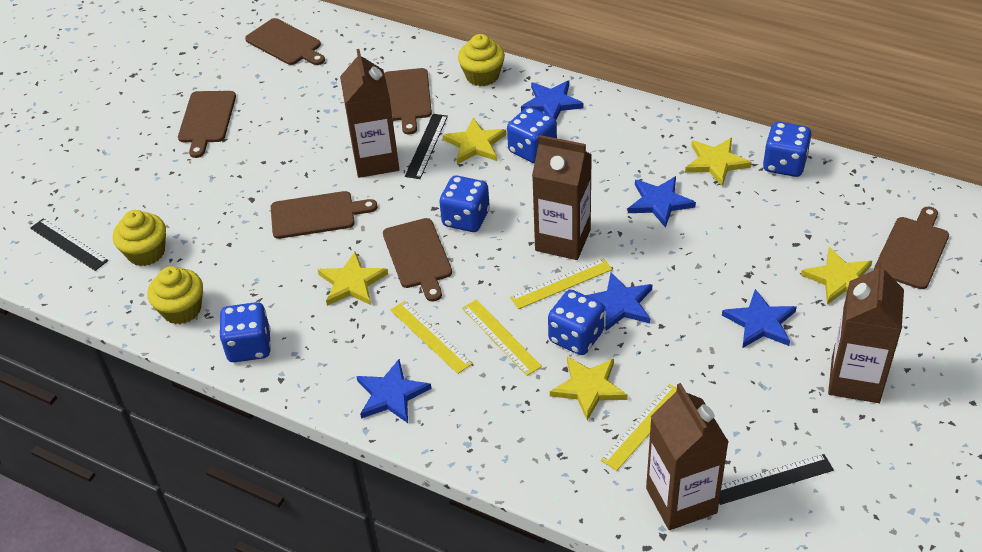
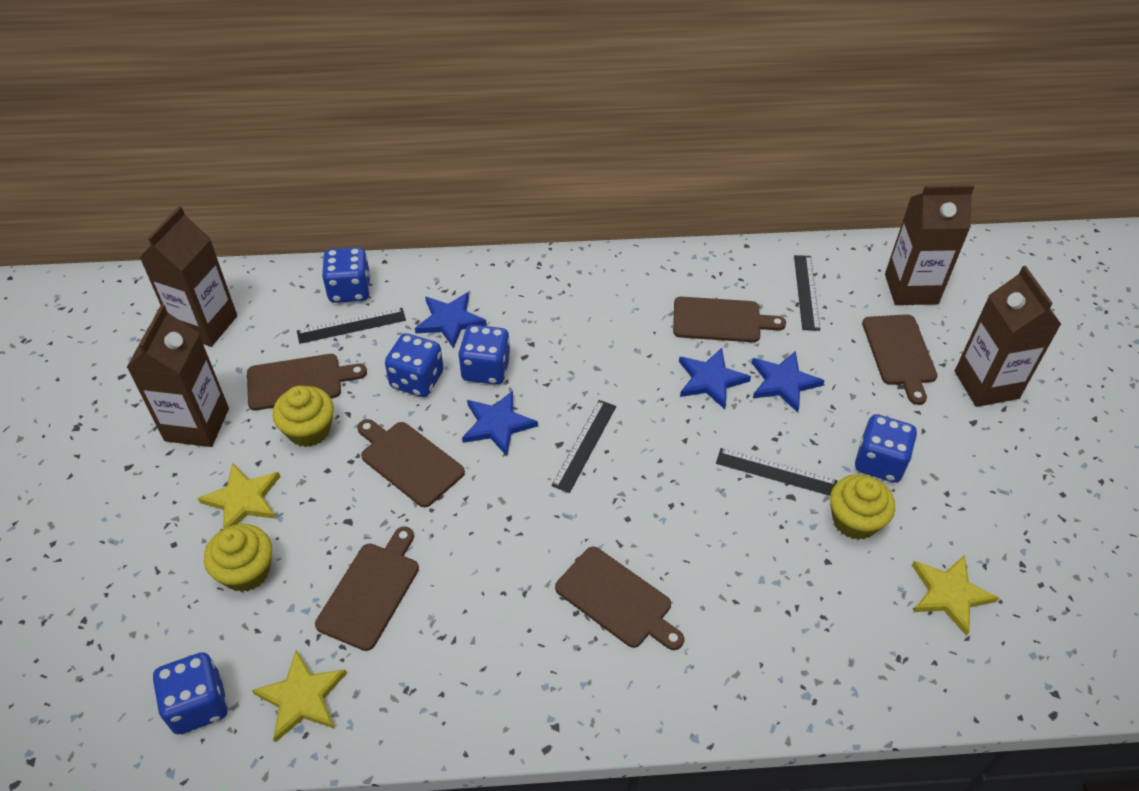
black ruler: [30,218,108,271] [405,114,448,179] [719,454,834,505] = 3 -> [297,308,406,344] [551,400,616,493] [716,448,837,496] [794,255,820,331] = 4
blue star: [356,359,432,423] [521,81,584,119] [586,272,653,331] [628,176,696,228] [722,289,797,348] = 5 -> [415,292,487,349] [462,391,538,456] [679,348,751,409] [752,351,825,413] = 4
yellow ruler: [390,301,472,374] [462,299,542,376] [510,258,612,309] [601,384,677,471] = 4 -> none = 0
yellow star: [318,252,388,306] [443,118,507,164] [550,357,628,421] [685,138,752,186] [801,247,872,305] = 5 -> [198,463,280,529] [252,650,347,742] [912,555,999,636] = 3

